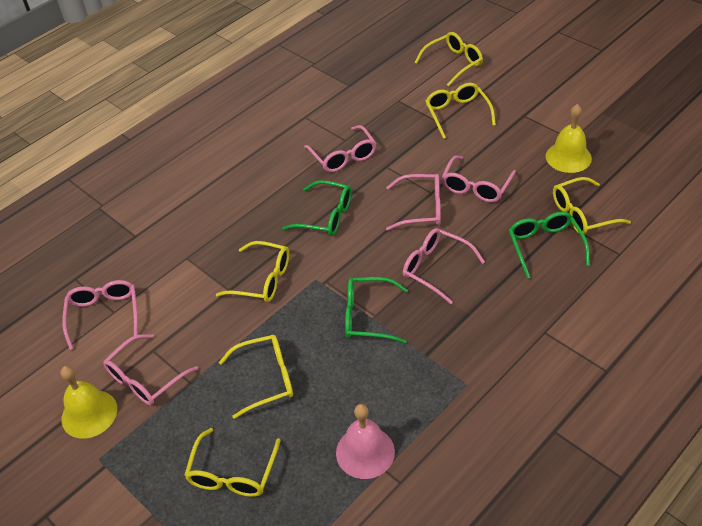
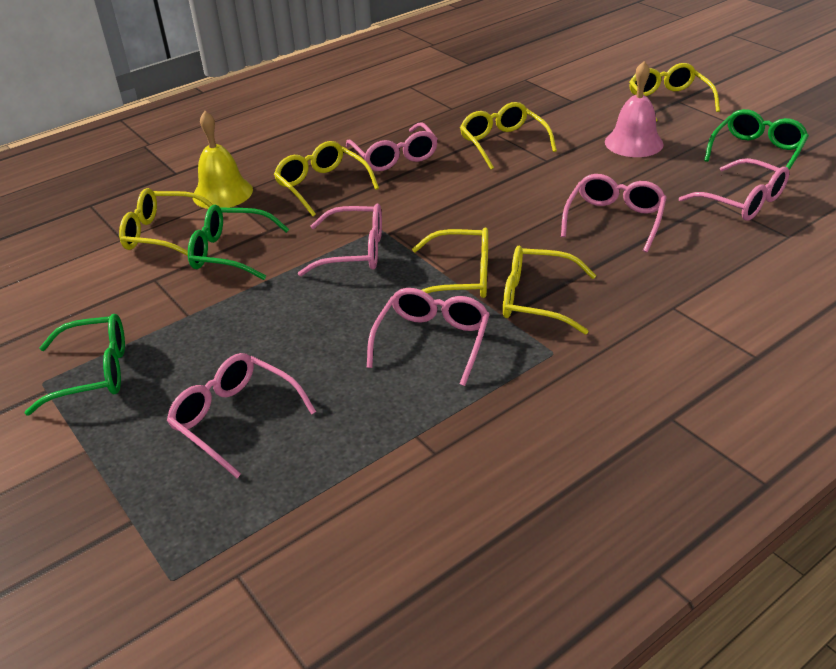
yellow bell: [61,366,117,438] [546,104,592,173] = 2 -> [193,111,253,209] = 1

